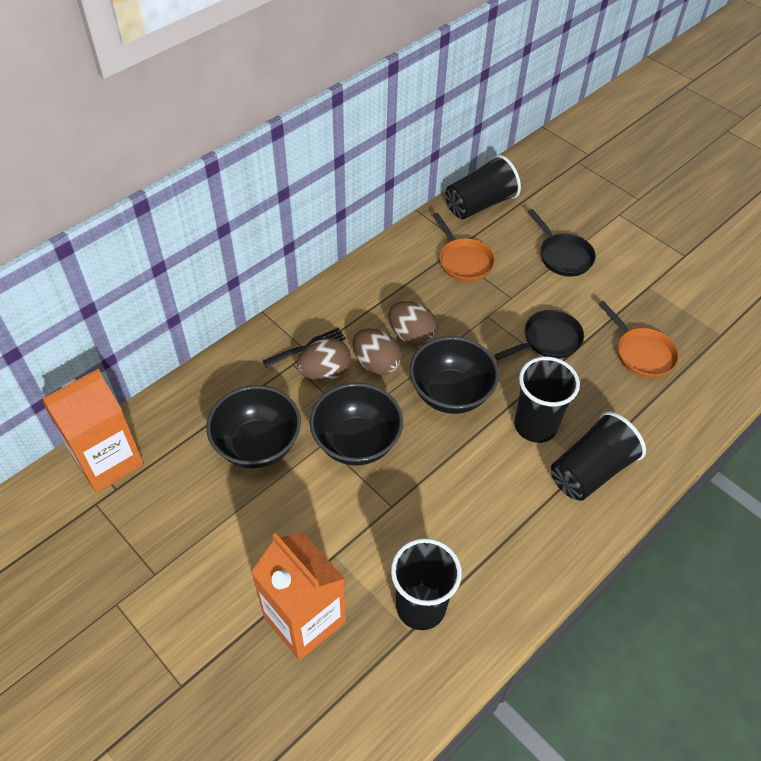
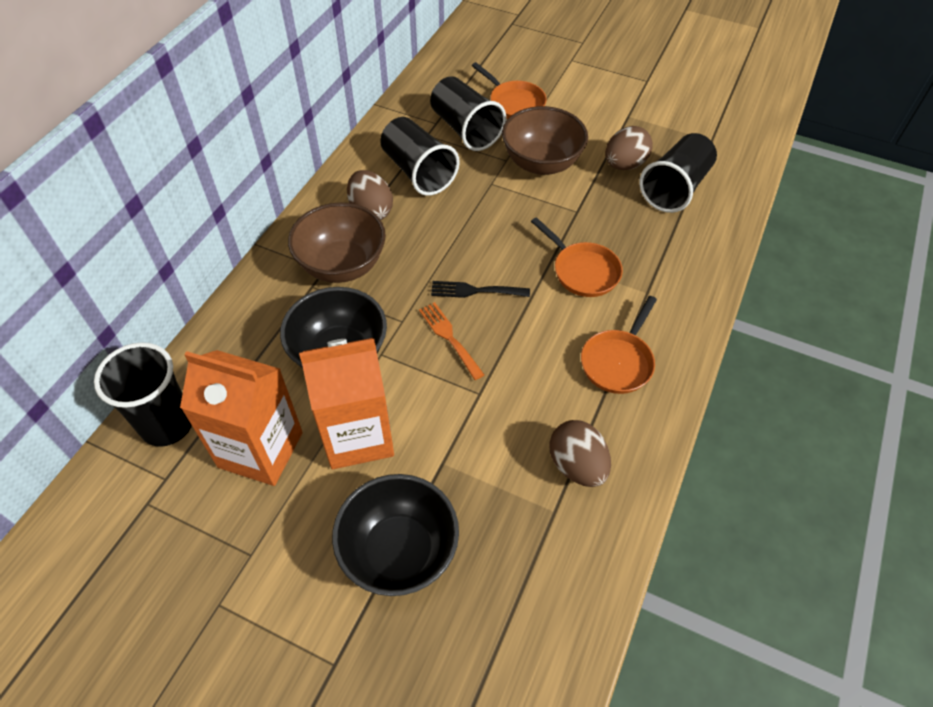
black bowl: [206,385,301,468] [310,383,403,465] [409,336,499,414] = 3 -> [280,287,387,368] [332,474,459,596] = 2
black pan: [494,310,584,360] [528,209,596,277] = 2 -> none = 0
brown bowl: none = 0 -> [288,203,386,283] [502,106,588,175] = 2
orange fork: none = 0 -> [419,302,484,380] = 1
orange pan: [433,213,495,282] [598,301,679,378] = 2 -> [472,62,547,119] [531,217,623,297] [581,296,657,394] = 3

